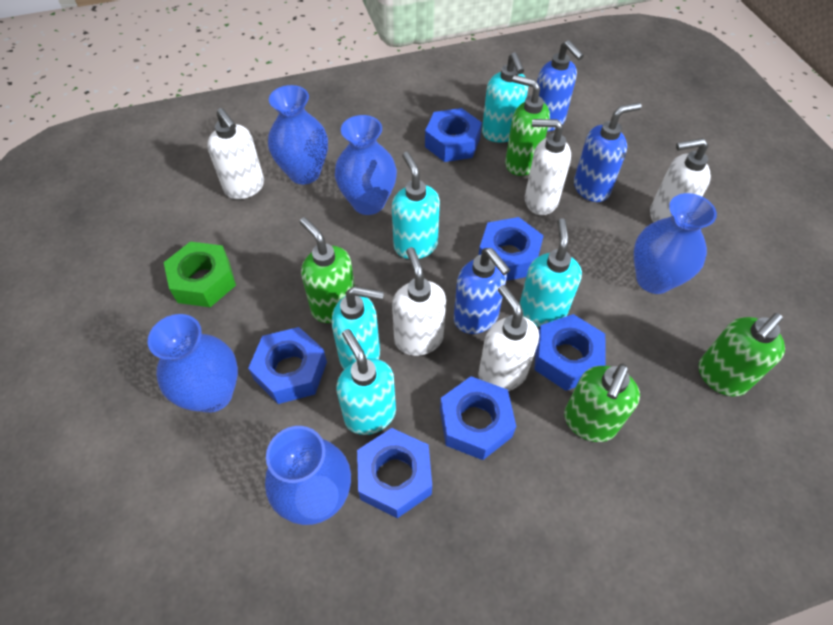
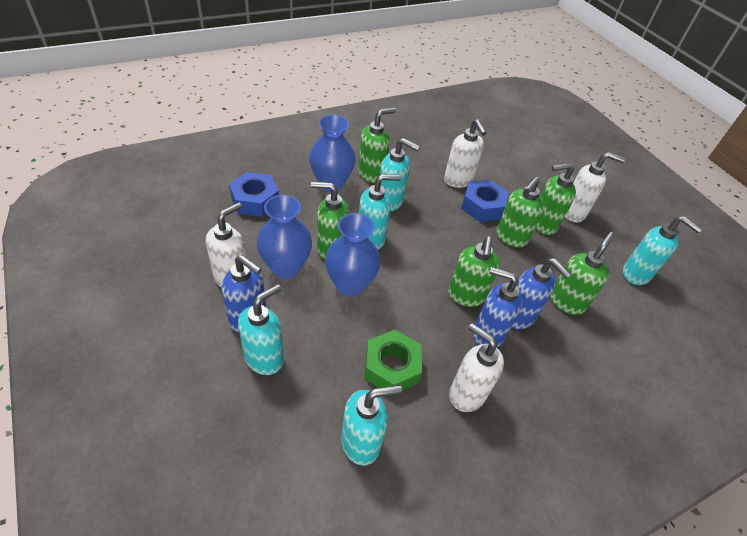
blue nut: [248,327,327,404] [357,428,432,518] [425,108,482,162] [440,376,516,460] [479,217,544,281] [534,314,606,391] = 6 -> [229,172,279,217] [461,180,508,222] = 2
blue vase: [147,314,238,413] [265,426,351,525] [268,85,328,185] [335,115,397,215] [634,193,717,294] = 5 -> [257,195,312,279] [309,115,356,192] [325,213,380,296] = 3
green soap dispenser: [300,217,355,323] [505,75,550,176] [564,363,640,442] [699,313,785,396] = 4 -> [311,182,349,259] [358,108,396,183] [448,237,500,307] [496,177,545,248] [535,163,576,235] [550,232,614,315] = 6
white soap dispenser: [207,108,264,199] [392,247,446,356] [478,285,539,391] [525,119,571,215] [650,138,711,222] = 5 -> [206,202,247,288] [444,119,487,188] [449,323,504,412] [565,152,625,222] = 4

